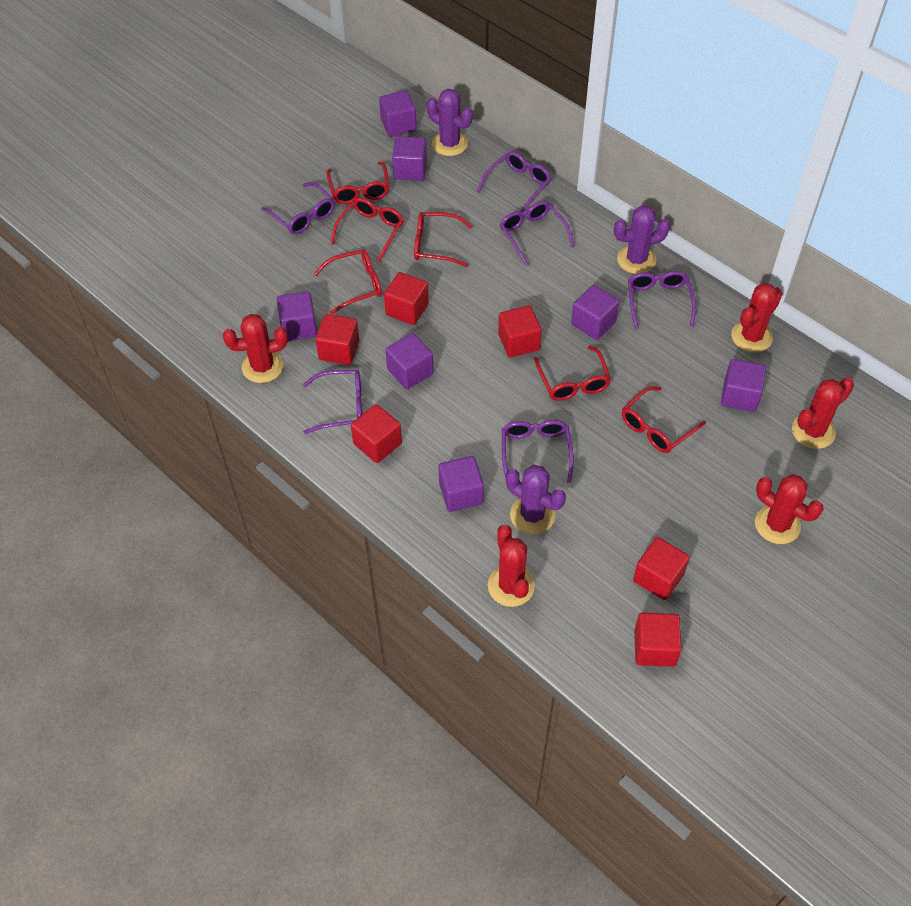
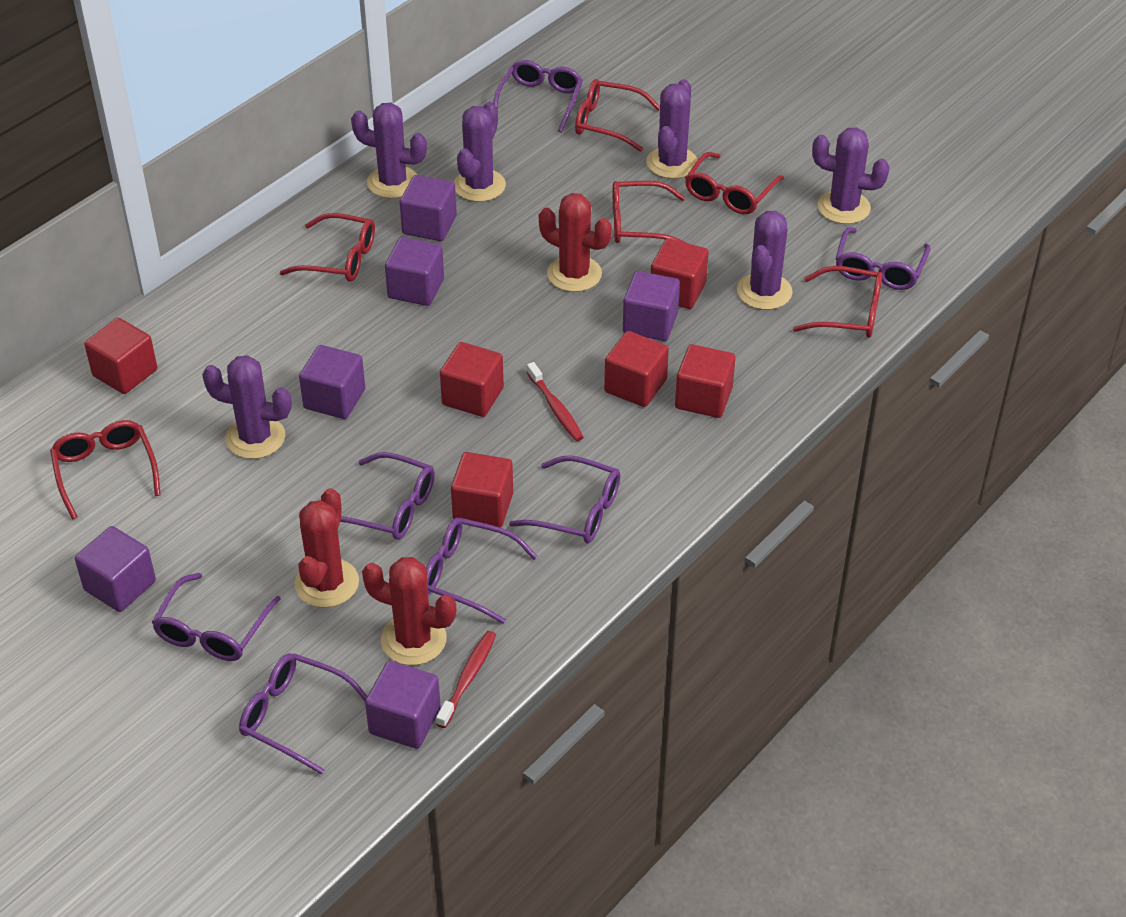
purple cactus: [427,89,472,156] [506,465,566,534] [614,205,670,274] = 3 -> [202,355,292,459] [351,103,427,199] [454,102,506,202] [646,79,698,179] [737,211,793,310] [812,127,890,224] = 6
purple cube: [277,291,317,341] [379,90,417,137] [385,333,433,389] [392,137,427,181] [439,456,484,512] [571,285,619,340] [721,359,766,412] = 7 -> [75,526,156,612] [299,345,365,419] [365,661,441,749] [385,237,444,306] [400,175,457,241] [623,271,680,341] = 6
purple glasses: [262,182,335,234] [303,370,362,434] [477,151,551,212] [500,201,574,266] [502,420,574,483] [628,271,696,330] = 6 -> [152,573,281,661] [239,653,367,775] [340,452,435,540] [426,518,538,624] [493,60,583,132] [509,455,620,543] [836,227,931,290] = 7
red cactus: [223,314,288,383] [488,525,535,607] [731,283,782,352] [755,474,823,544] [792,378,854,449] = 5 -> [295,488,359,608] [362,557,456,665] [539,193,612,292] = 3
red toothbrush: none = 0 -> [436,631,496,728] [527,362,584,441] = 2

